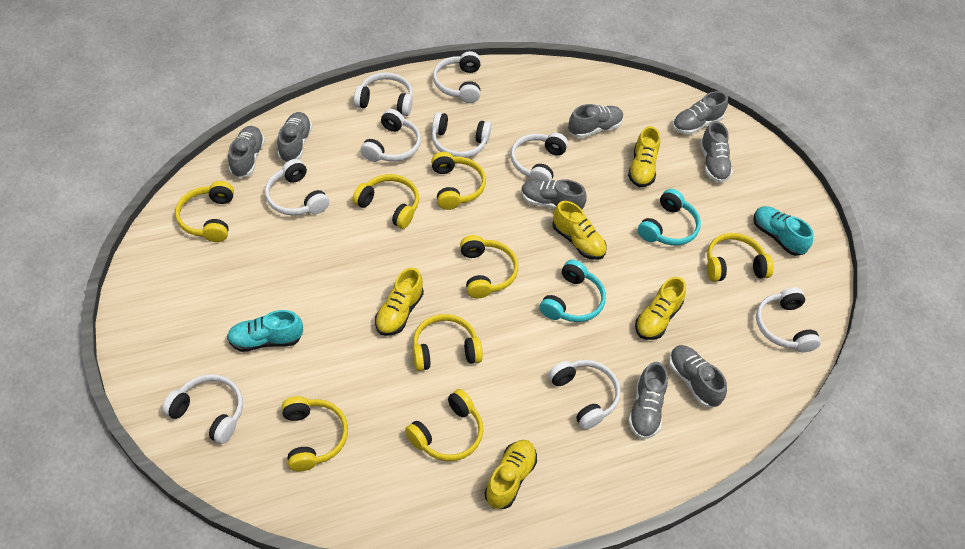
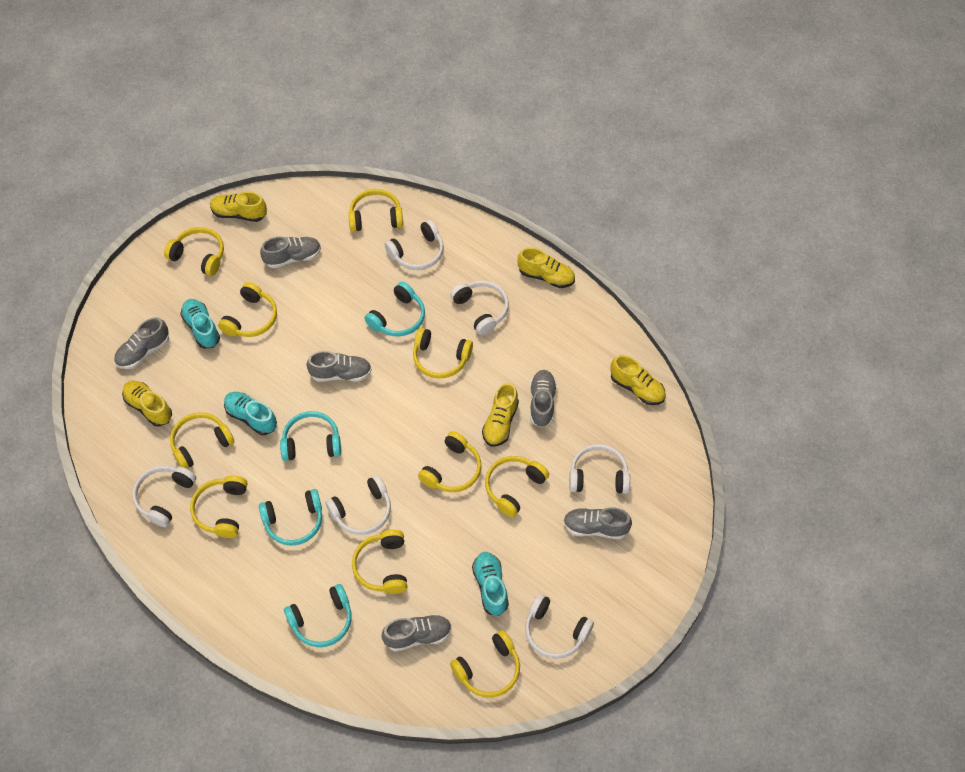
grey shoe: [228,126,265,178] [277,112,312,162] [521,179,587,209] [568,104,624,138] [628,362,668,439] [669,345,727,407] [672,91,728,135] [700,121,733,183] = 8 -> [114,317,169,369] [260,237,321,268] [307,351,372,381] [382,614,452,652] [530,370,557,428] [563,508,632,539] = 6
turquoise headphones: [540,260,606,322] [638,189,701,245] = 2 -> [259,489,322,546] [280,411,341,461] [284,584,352,647] [365,282,425,336] = 4
turquoise shoe: [227,310,303,352] [754,206,814,256] = 2 -> [180,299,220,349] [224,392,277,435] [472,552,509,616] = 3
white headphones: [162,374,243,444] [265,159,329,216] [354,72,413,116] [360,109,421,162] [432,112,491,158] [433,51,481,103] [511,133,568,181] [548,360,620,430] [756,287,821,352] = 9 -> [132,466,196,527] [325,475,391,535] [384,220,444,270] [450,281,509,335] [525,594,594,659] [569,444,630,494] = 6
yellow headphones: [175,181,234,242] [282,396,348,471] [352,174,419,229] [405,389,483,461] [413,314,483,371] [431,152,486,210] [460,235,518,298] [707,233,774,281] = 8 -> [164,227,224,276] [170,412,235,469] [190,475,248,538] [218,282,277,337] [348,189,403,232] [352,530,407,594] [413,328,473,378] [418,431,481,492] [450,630,520,698] [485,456,549,518] = 10

